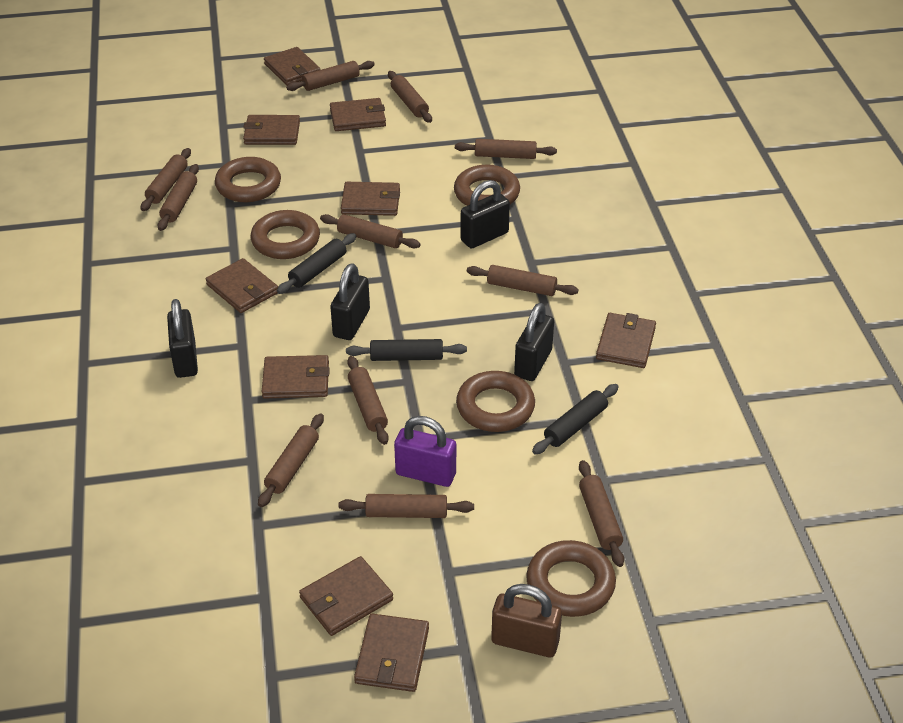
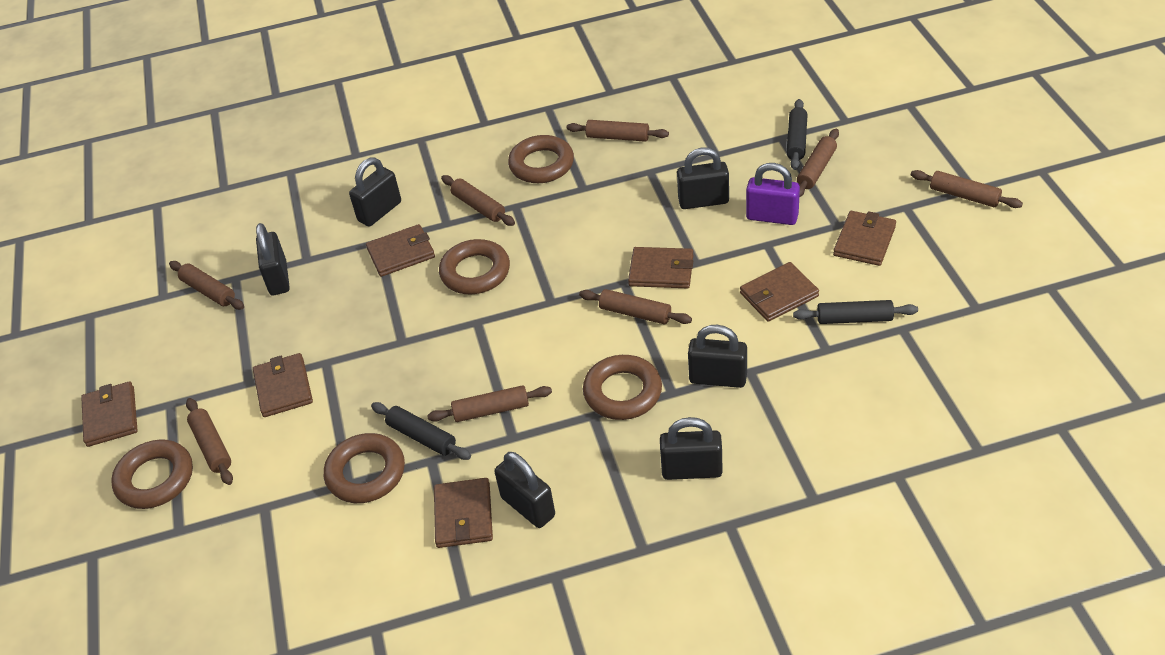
black padlock: [167,299,198,378] [330,263,370,340] [460,180,510,248] [514,303,554,381] = 4 -> [256,223,290,295] [349,157,401,227] [494,452,555,528] [660,417,723,480] [677,147,729,209] [688,325,747,388] = 6
brown padlock: [491,584,562,657] = 1 -> none = 0
brown rolling pin: [141,148,191,211] [157,164,199,231] [258,413,324,507] [286,61,375,91] [320,214,420,248] [338,494,474,518] [347,356,389,445] [388,71,432,123] [455,139,557,159] [467,265,579,296] [579,460,624,567] = 11 -> [169,261,244,310] [186,398,233,485] [427,385,552,422] [441,175,515,226] [567,120,669,142] [579,289,692,324] [797,129,839,197] [911,170,1023,208] = 8
brown wallet: [206,258,278,313] [243,115,300,145] [262,355,330,399] [264,47,321,85] [299,556,393,636] [330,98,386,131] [341,182,400,216] [354,614,429,692] [596,313,656,368] = 9 -> [81,381,138,447] [253,353,313,417] [366,224,435,277] [434,478,493,548] [628,247,693,288] [740,262,819,322] [833,211,896,266] = 7

